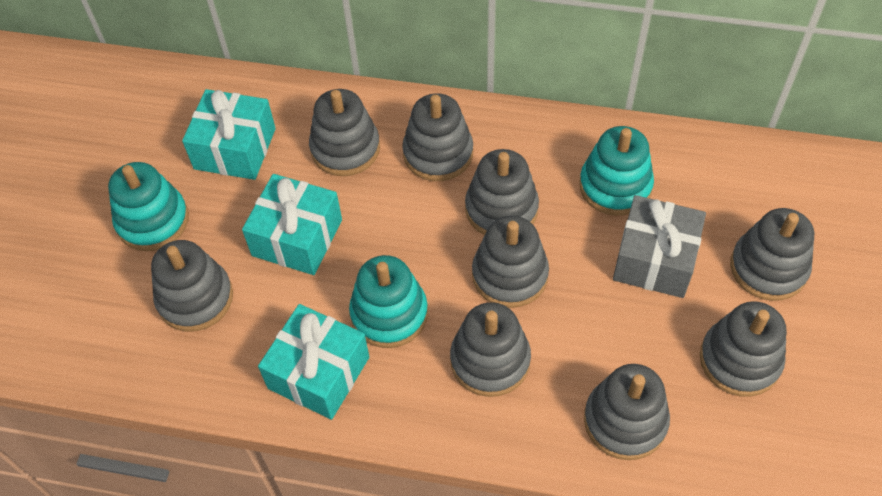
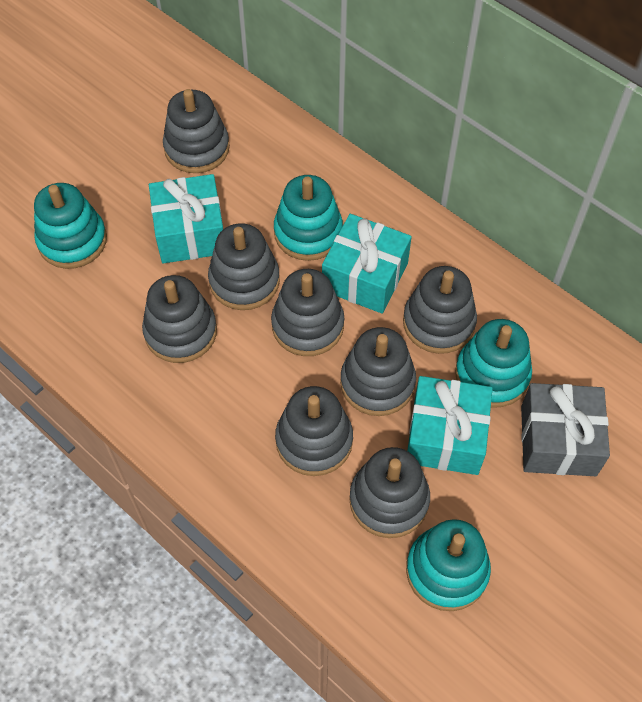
grey stacking toy: [151,240,233,332] [309,89,380,176] [402,93,473,181] [450,302,531,397] [465,149,539,235] [472,216,549,308] [584,364,670,460] [700,301,787,397] [730,208,814,301] = 9 -> [142,275,217,363] [163,89,230,173] [208,223,280,310] [271,269,344,356] [275,386,353,476] [340,327,416,416] [349,447,430,538] [403,266,477,354] = 8
turquoise stacking toy: [108,162,189,251] [349,255,428,348] [579,126,654,216] = 3 -> [34,183,107,269] [274,175,343,261] [406,519,491,611] [455,319,532,408] = 4

